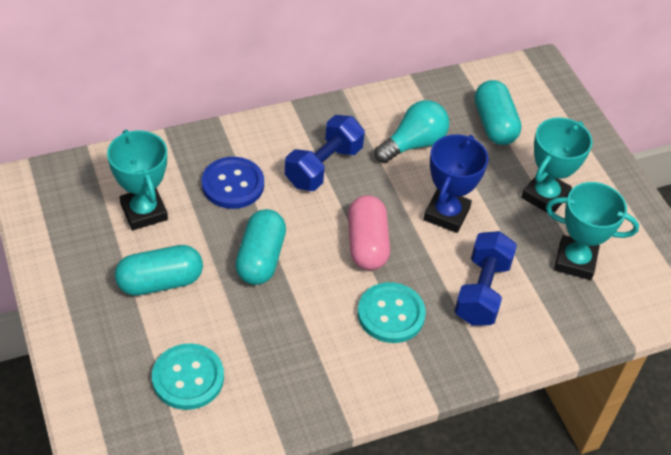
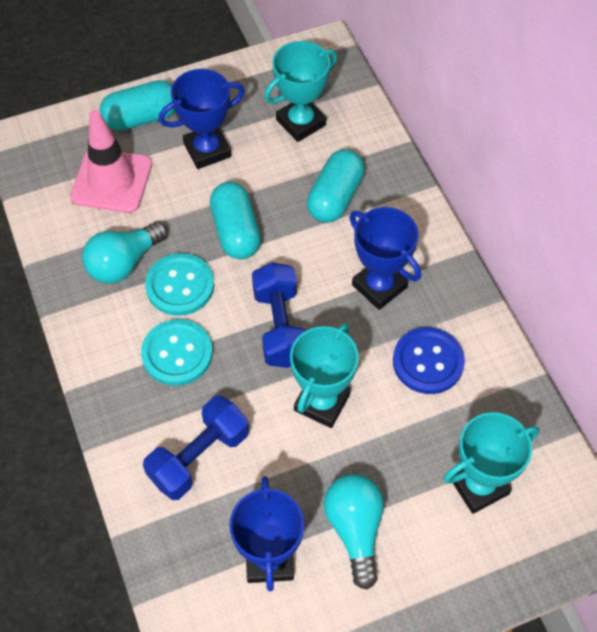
blue trophy: [423,134,488,233] = 1 -> [159,69,245,169] [229,476,304,591] [349,207,421,310] = 3
pink capsule: [348,195,390,270] = 1 -> none = 0
pink traffic cone: none = 0 -> [70,110,152,213] = 1
turquoise light bulb: [375,100,449,163] = 1 -> [82,221,168,284] [324,474,384,590] = 2

